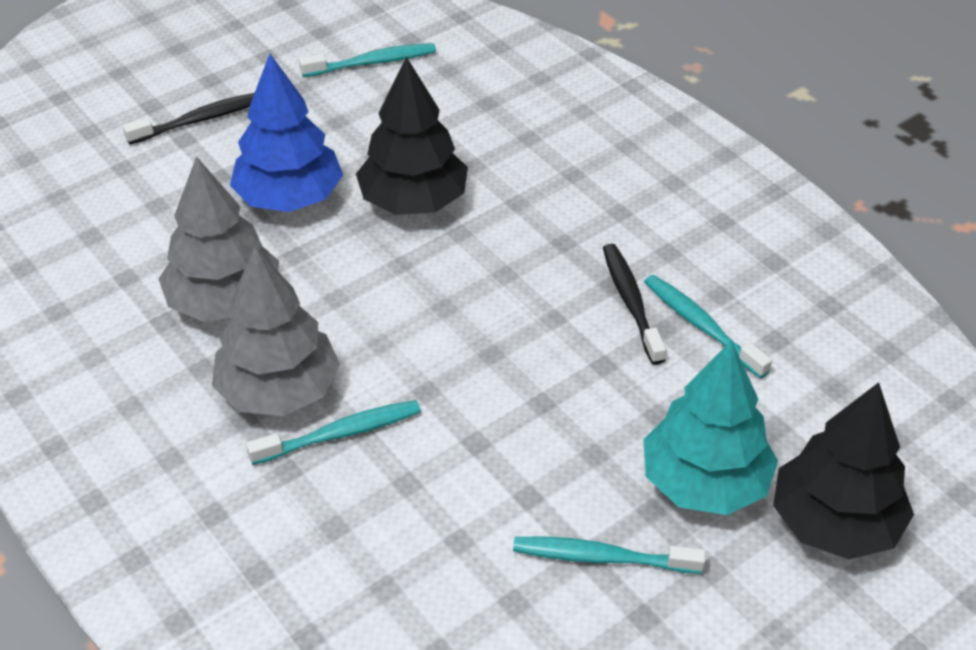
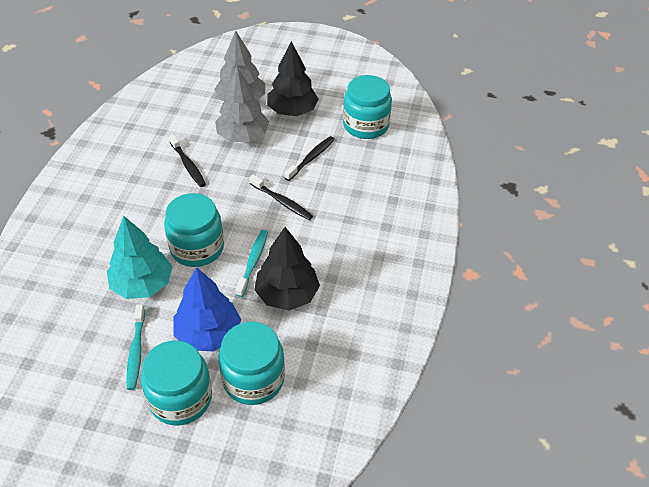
black toothbrush: [123,93,254,145] [603,244,666,365] = 2 -> [169,134,206,187] [249,175,313,220] [284,136,335,181] = 3
turquoise jar: none = 0 -> [141,341,212,425] [164,193,224,267] [219,322,285,405] [343,75,392,139] = 4
turquoise toothbrush: [246,400,421,465] [299,43,436,77] [513,537,706,574] [644,275,772,379] = 4 -> [127,304,145,390] [236,230,268,297] = 2

